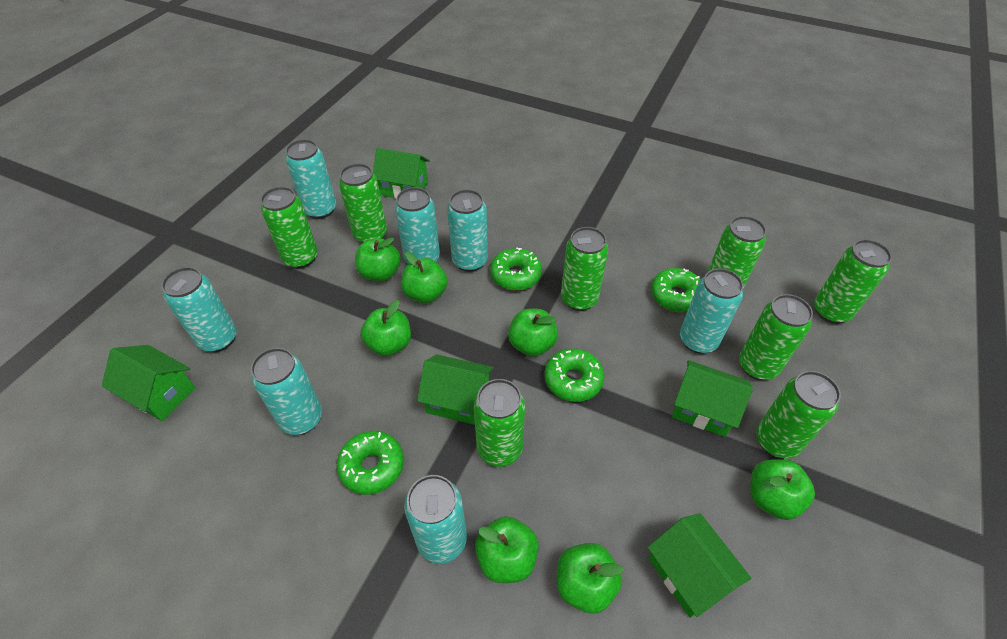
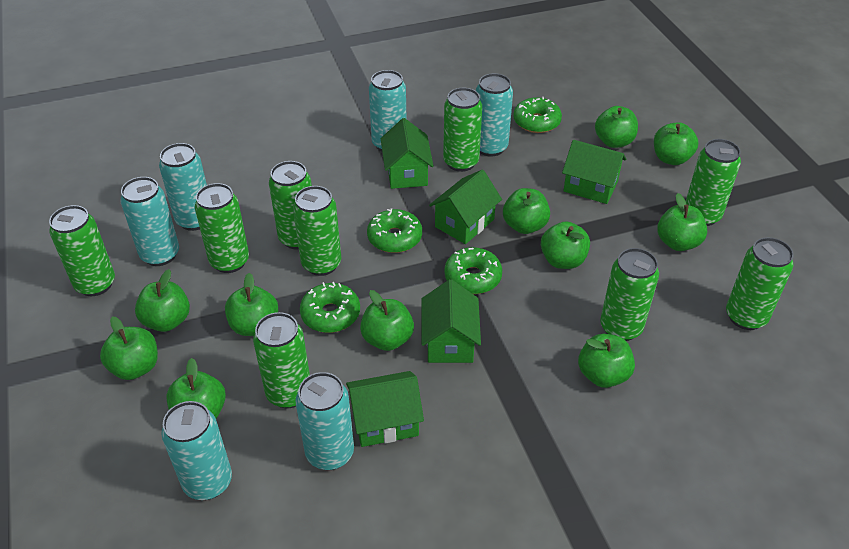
green apple: [355,238,401,282] [361,300,411,356] [401,252,447,303] [475,516,539,583] [508,309,558,357] [557,543,624,614] [750,459,815,520] = 7 -> [100,316,158,380] [135,269,190,332] [166,358,226,418] [225,273,278,336] [360,290,414,351] [503,188,550,234] [541,221,590,269] [578,334,635,388] [595,106,638,148] [654,122,698,165] [657,193,707,251] = 11
green can: [261,187,318,269] [339,163,387,243] [474,379,525,467] [561,227,608,311] [708,216,766,289] [739,294,813,380] [756,371,841,459] [814,239,892,324] = 8 -> [49,205,115,296] [195,183,249,273] [253,312,310,408] [269,161,312,250] [293,186,341,276] [443,88,482,172] [600,248,659,341] [686,139,741,226] [726,237,794,330] = 9
turquoise can: [161,267,237,352] [251,348,322,435] [286,139,336,219] [395,187,440,264] [404,475,467,564] [447,189,488,272] [680,268,743,354] = 7 -> [121,177,179,266] [159,143,207,231] [161,401,232,500] [295,372,354,470] [369,70,406,151] [476,73,513,157] = 6

